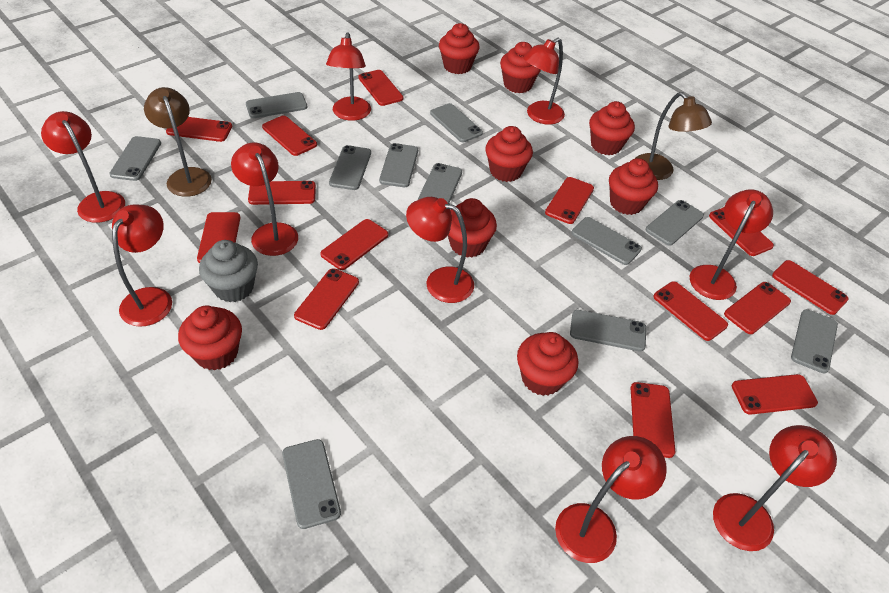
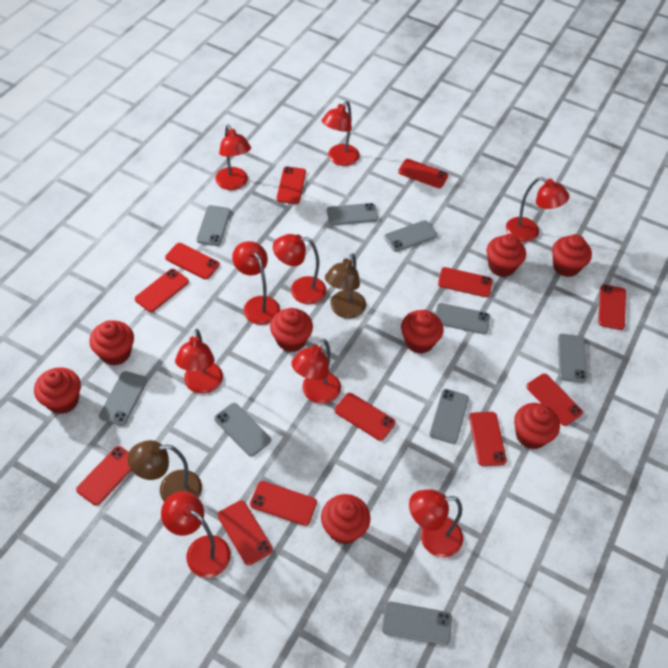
grey cupcake: [199,240,258,302] = 1 -> none = 0
grey phone: [109,136,161,181] [246,92,307,118] [282,439,341,529] [329,145,371,190] [379,143,418,187] [418,163,462,204] [430,103,483,142] [570,310,646,351] [571,217,642,265] [646,200,704,246] [791,309,838,373] = 11 -> [99,371,147,426] [196,205,231,246] [214,403,271,457] [327,203,378,225] [382,601,452,645] [384,220,437,252] [430,389,469,444] [435,303,490,334] [558,334,587,383] = 9
red phone: [166,117,232,142] [197,212,240,263] [248,181,316,205] [262,115,317,156] [294,268,359,330] [320,219,388,270] [358,70,403,106] [545,177,594,224] [631,382,675,458] [653,281,728,341] [709,207,774,256] [724,282,791,334] [732,374,818,415] [772,260,848,315] = 14 -> [76,446,131,506] [135,269,189,312] [165,243,220,279] [218,500,273,565] [250,481,317,526] [277,167,306,204] [335,393,396,441] [398,159,449,188] [438,267,493,297] [469,412,507,466] [526,374,583,426] [598,284,626,330] = 12

